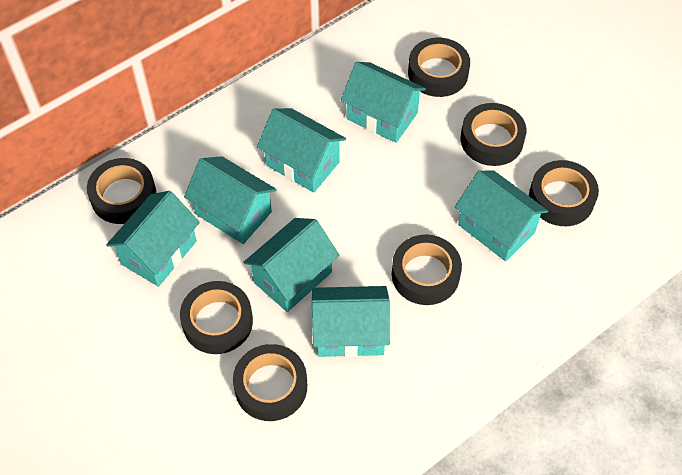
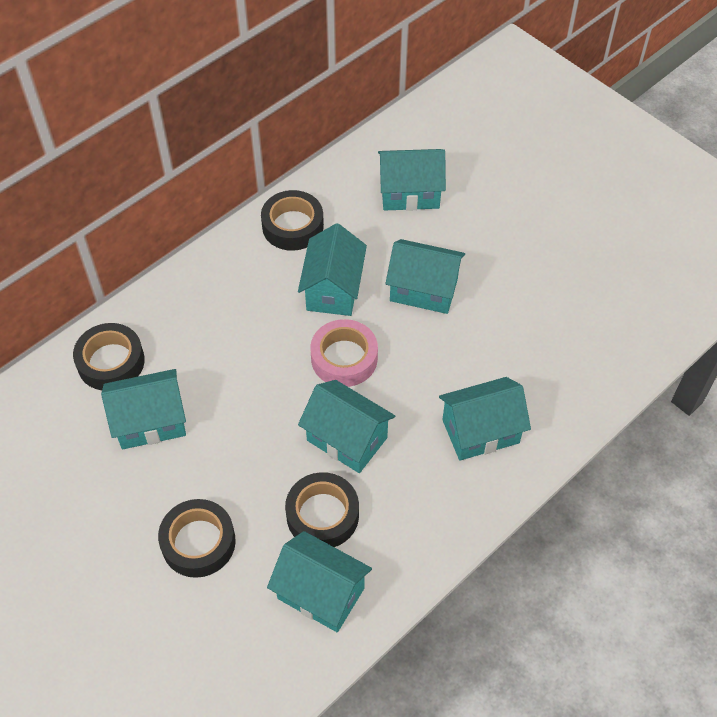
black tape: [87,158,156,224] [180,281,253,354] [233,344,307,421] [392,235,462,305] [408,37,470,97] [460,103,526,166] [529,160,599,226] = 7 -> [73,323,145,390] [158,499,236,578] [261,190,324,251] [285,472,359,547] = 4
pink tape: none = 0 -> [310,319,378,387] = 1

